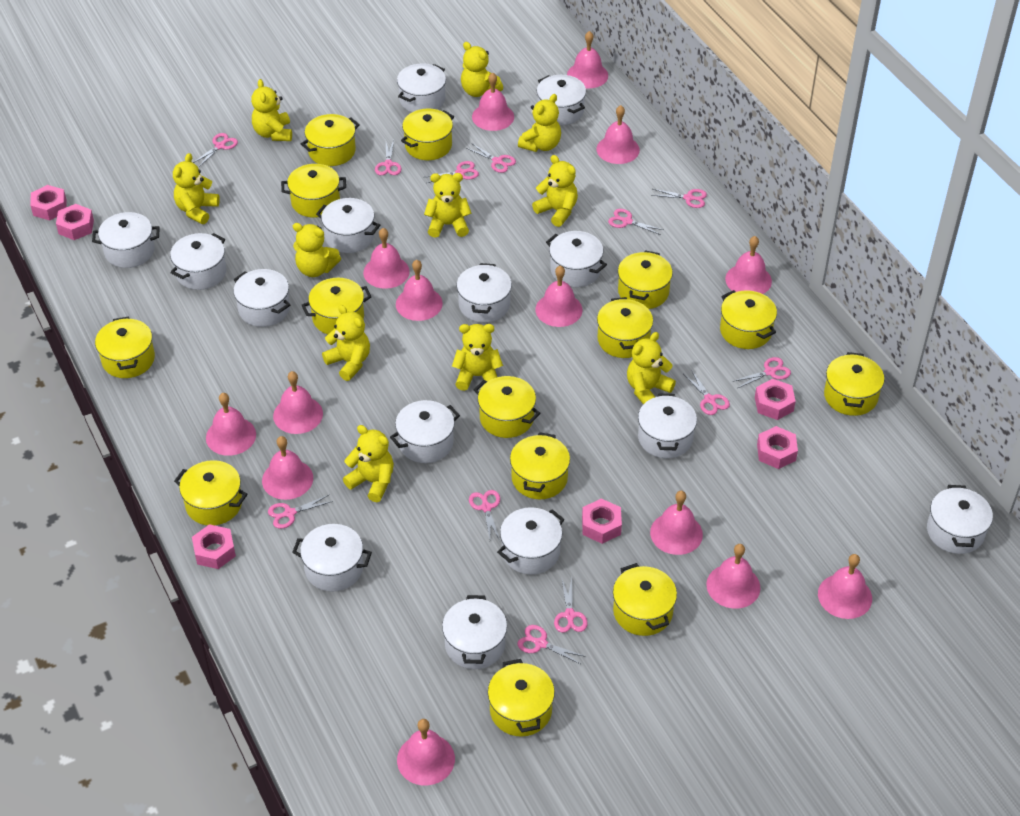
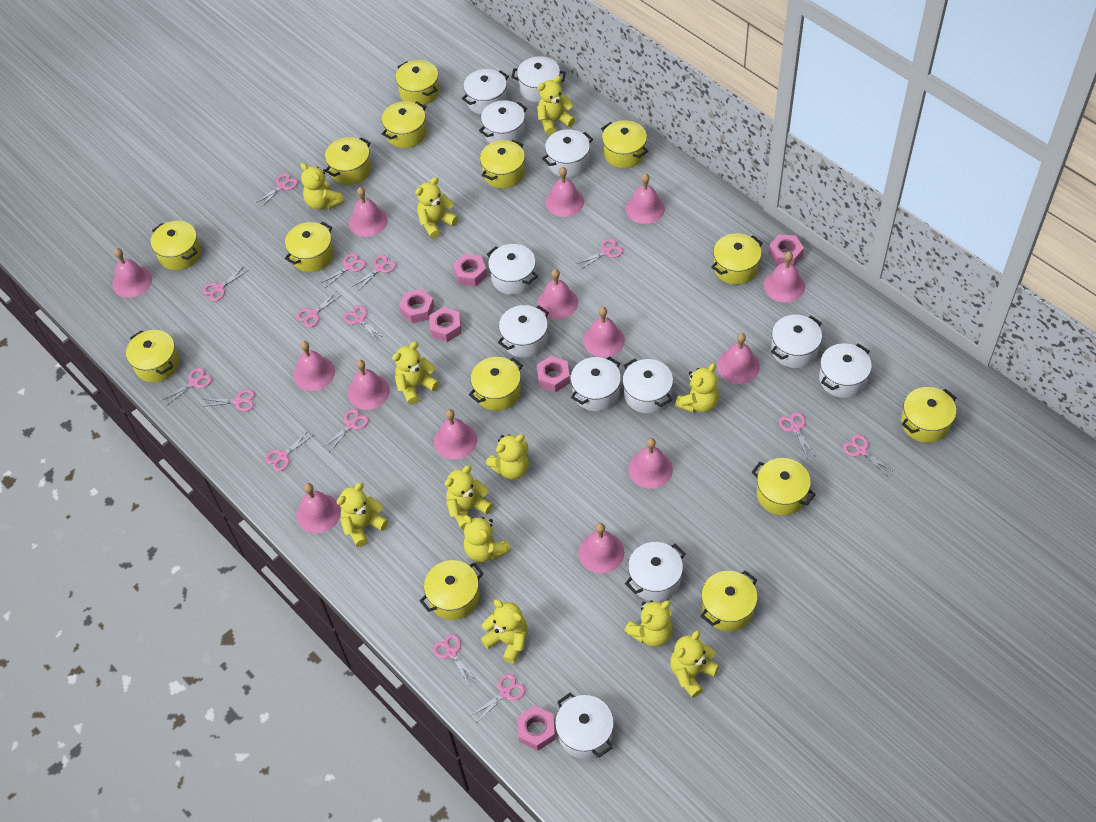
pink scissors: [193,133,238,167] [268,495,333,529] [375,140,402,175] [426,161,479,183] [466,143,516,173] [469,490,500,540] [517,625,586,664] [554,577,588,633] [608,209,664,235] [651,189,707,208] [684,370,730,415] [732,357,791,388] = 12 -> [163,368,212,405] [202,267,248,301] [202,389,255,412] [256,173,298,207] [265,431,313,472] [296,292,341,328] [321,253,366,288] [324,409,369,451] [343,305,384,341] [352,255,396,290] [433,634,477,685] [471,674,525,721] [576,239,623,269] [779,412,815,457] [843,435,894,475] = 15
white pot: [92,212,160,268] [170,233,226,290] [233,269,290,327] [292,524,372,592] [316,198,380,253] [390,400,460,463] [397,63,446,112] [442,595,507,669] [457,263,512,323] [497,507,565,575] [537,75,586,125] [546,231,607,287] [638,394,697,458] [927,485,993,554] = 14 -> [462,69,509,115] [479,100,527,143] [487,244,538,295] [498,305,549,358] [511,57,566,102] [542,129,593,177] [555,693,614,759] [571,356,621,411] [622,358,673,414] [625,542,686,601] [771,315,822,368] [819,343,872,398] = 12
yellow teddy bear: [173,153,220,224] [251,79,292,141] [293,223,341,277] [322,305,370,381] [343,425,394,502] [424,173,471,238] [452,324,503,391] [461,42,503,97] [518,94,561,152] [532,155,578,227] [627,332,676,404] = 11 -> [301,163,344,210] [337,483,388,547] [392,342,439,405] [415,177,458,239] [445,465,493,530] [464,515,511,562] [481,599,528,664] [486,434,529,480] [537,76,576,136] [624,600,673,647] [670,630,719,698] [675,363,719,413] = 12

